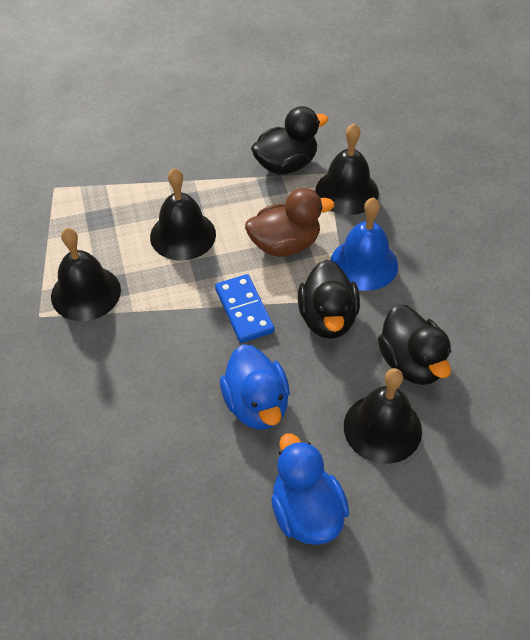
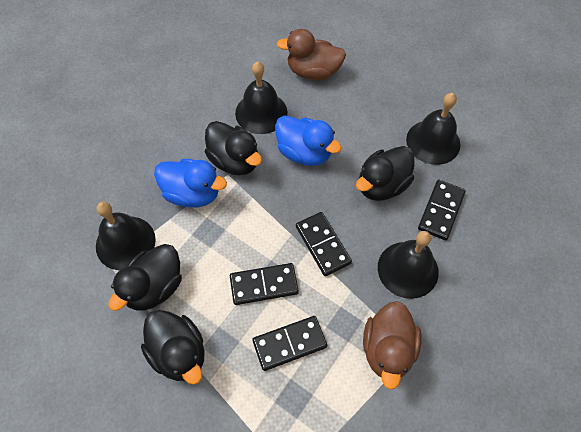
black domino: none = 0 -> [230,263,299,305] [252,316,327,371] [296,212,352,276] [418,180,466,240] = 4
black duck: [251,106,328,175] [298,260,360,339] [378,304,451,385] = 3 -> [108,244,182,311] [141,310,205,385] [205,121,262,176] [356,146,415,201] = 4
blue bell: [330,197,398,291] = 1 -> none = 0
blue domino: [215,274,275,343] = 1 -> none = 0
brown duck: [245,188,335,257] = 1 -> [276,29,346,81] [363,301,422,389] = 2

